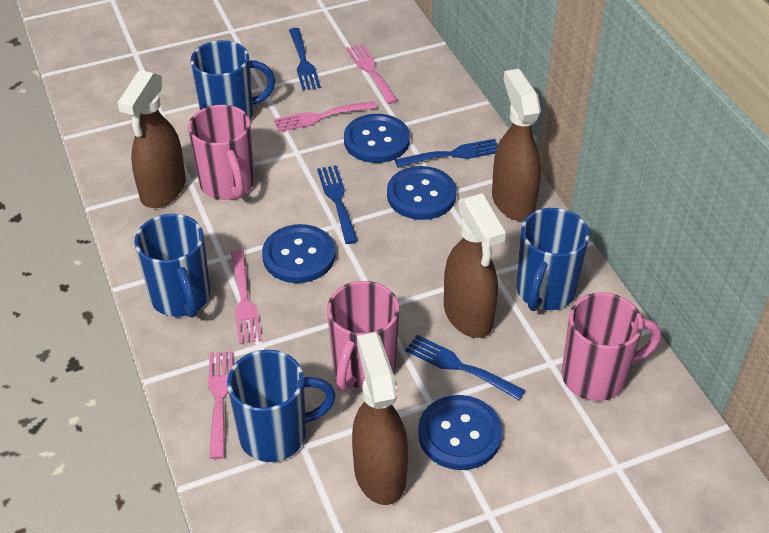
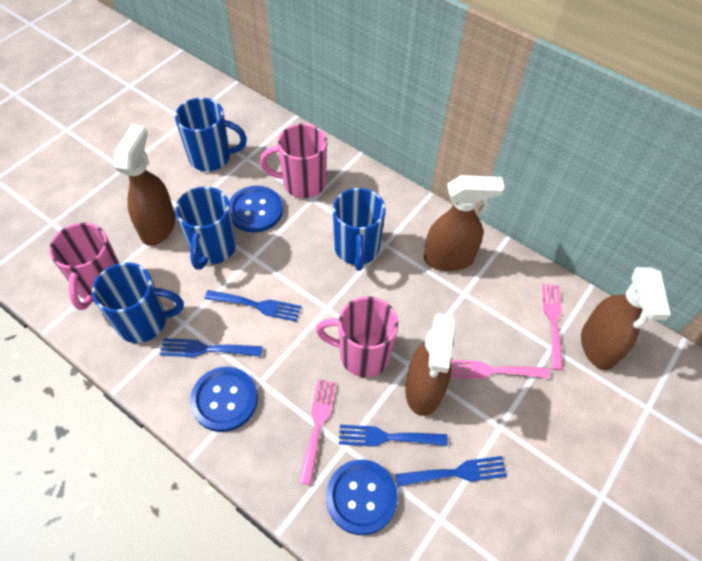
blue button: [262,224,335,283] [344,114,410,163] [387,166,456,220] [418,395,502,470] = 4 -> [190,367,258,432] [229,186,283,233] [326,460,398,535] = 3
pink fork: [208,351,233,459] [231,250,262,344] [274,101,377,132] [346,44,398,104] = 4 -> [299,379,337,485] [450,360,550,379] [542,284,563,370] = 3

